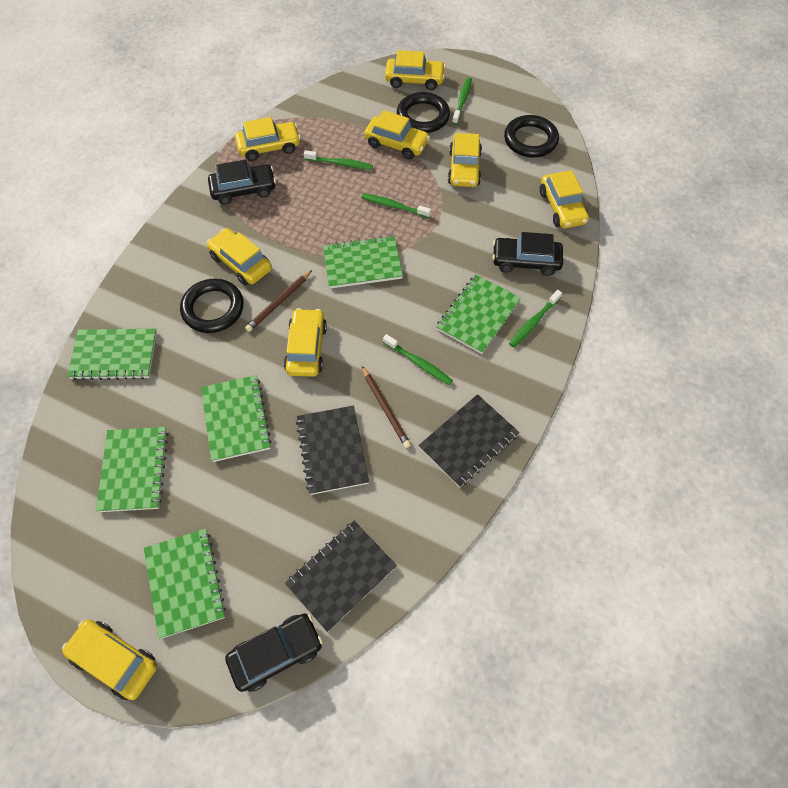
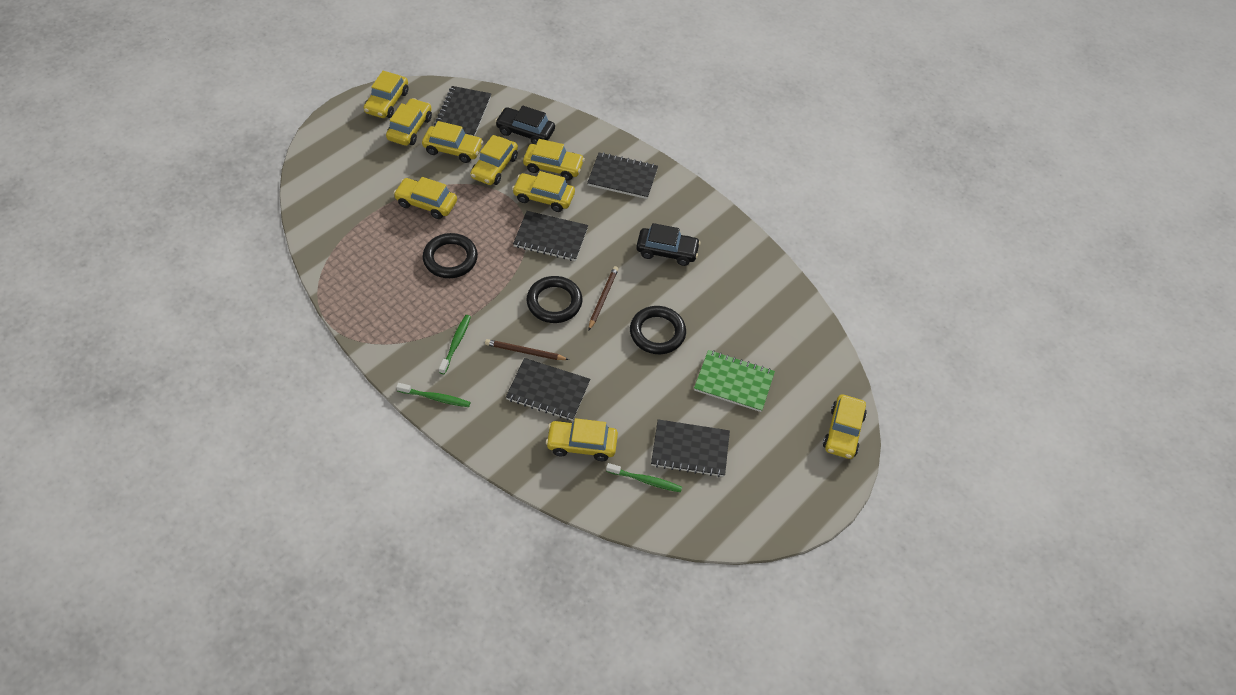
black car: [208,160,276,205] [225,613,323,692] [492,232,563,276] = 3 -> [495,106,555,144] [636,223,701,266] = 2
black notebook: [285,521,397,632] [296,406,369,495] [418,394,519,487] = 3 -> [434,86,491,136] [506,358,590,421] [513,211,588,261] [587,152,658,199] [651,419,730,477] = 5
green notebook: [67,329,157,380] [96,427,168,512] [144,529,226,639] [201,375,272,462] [323,235,403,289] [436,274,521,354] = 6 -> [694,350,775,412] = 1
green toothbrush: [304,150,373,170] [361,193,431,218] [383,334,453,385] [452,78,472,125] [509,290,562,347] = 5 -> [396,383,470,407] [439,315,471,374] [606,463,682,492] = 3
yellow car: [62,620,157,700] [207,228,272,286] [235,117,301,161] [284,308,327,377] [364,110,430,159] [385,50,446,90] [448,133,482,187] [540,170,589,228] = 8 -> [364,71,409,118] [386,98,432,146] [393,177,457,219] [422,121,484,163] [470,135,518,185] [512,171,575,212] [523,139,585,181] [546,418,618,461] [823,394,867,459] = 9

